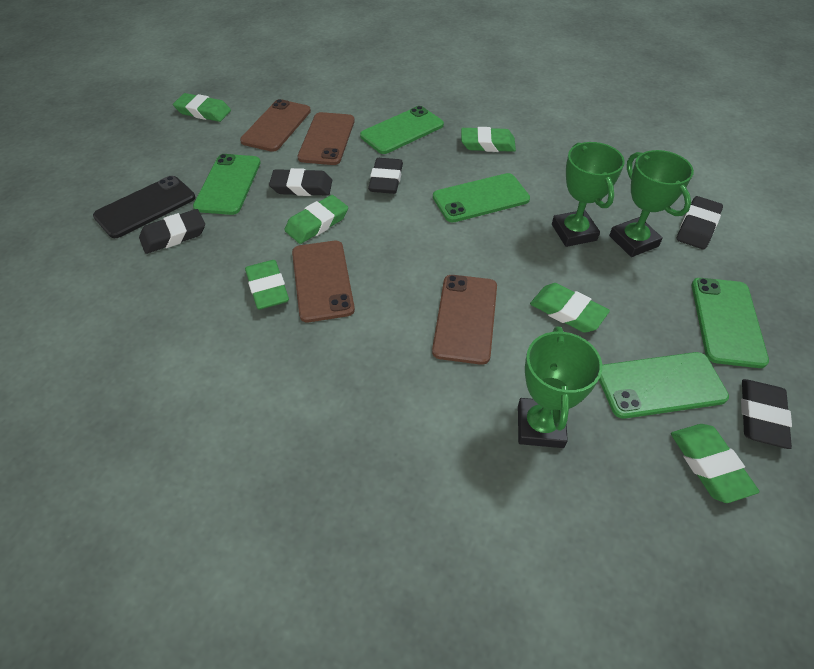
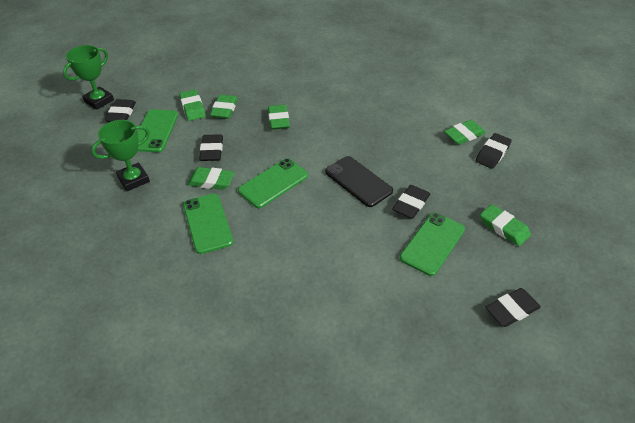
brown phone: [240,99,311,152] [292,241,355,322] [297,112,355,165] [432,275,497,365] = 4 -> none = 0
green phone: [193,154,261,215] [360,106,444,154] [433,173,530,222] [599,352,729,419] [692,278,769,368] = 5 -> [138,109,178,152] [183,194,234,254] [238,158,308,208] [400,213,465,276] = 4
green trophy: [518,326,602,448] [552,142,625,247] [609,150,694,257] = 3 -> [63,45,114,110] [91,120,150,191] = 2

